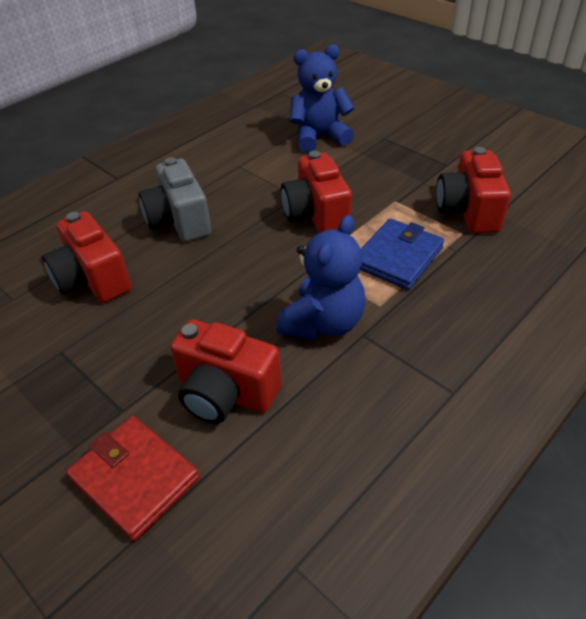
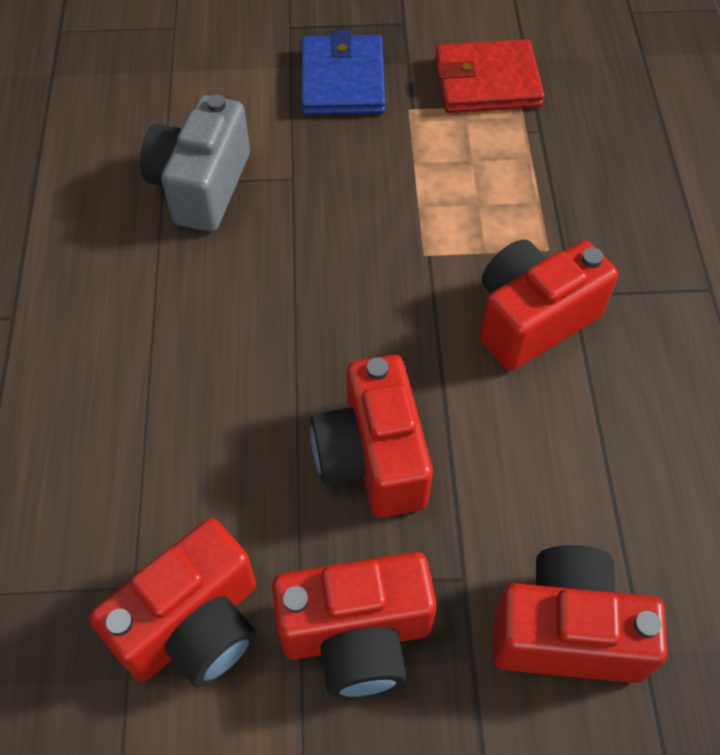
blue teddy bear: [277,215,365,340] [290,44,354,152] = 2 -> none = 0
red camera: [42,211,131,303] [170,319,282,424] [280,151,352,233] [436,147,511,233] = 4 -> [90,518,256,687] [272,552,437,698] [310,355,433,518] [480,240,618,371] [493,545,668,683] = 5

